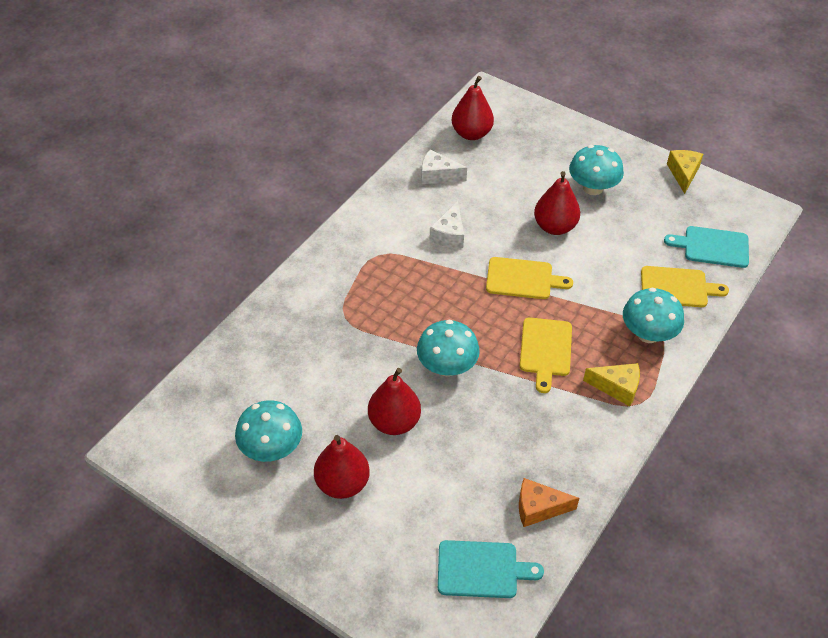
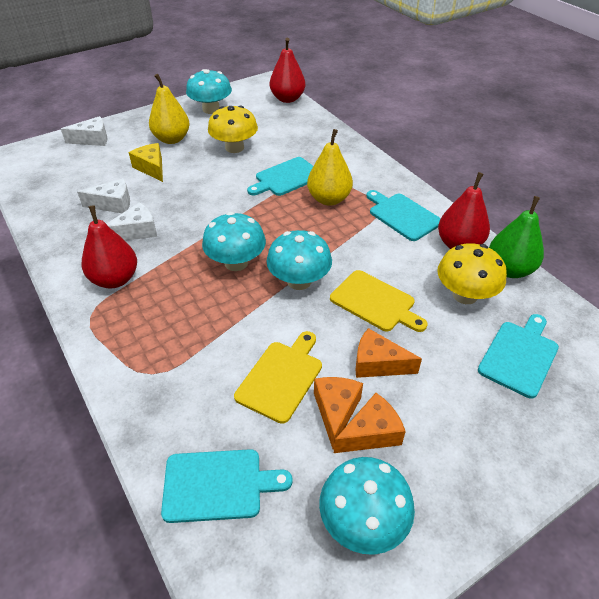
green pear: none = 0 -> [489,196,544,278] = 1
orange cheese: [519,478,579,527] = 1 -> [314,377,363,449] [334,393,406,453] [356,328,422,378] = 3
red pear: [314,435,370,499] [368,368,421,435] [452,76,494,140] [534,171,580,235] = 4 -> [82,205,137,289] [270,38,305,103] [438,172,490,249] = 3
turquoise cutting board: [438,540,544,598] [664,226,749,268] = 2 -> [161,449,293,523] [247,157,313,196] [366,190,441,241] [478,314,559,399] = 4
white cheese: [421,149,467,184] [429,201,464,248] = 2 -> [61,116,107,146] [77,178,130,213] [107,202,157,241] = 3
yellow cheese: [583,363,640,406] [667,150,703,194] = 2 -> [129,143,163,182] = 1
yellow cutting board: [486,257,573,299] [520,317,572,393] [641,266,729,307] = 3 -> [234,331,322,424] [330,270,428,332] = 2
yellow mushroom: none = 0 -> [208,105,258,153] [437,243,507,304] = 2
yellow pear: none = 0 -> [149,74,190,144] [307,129,353,206] = 2

